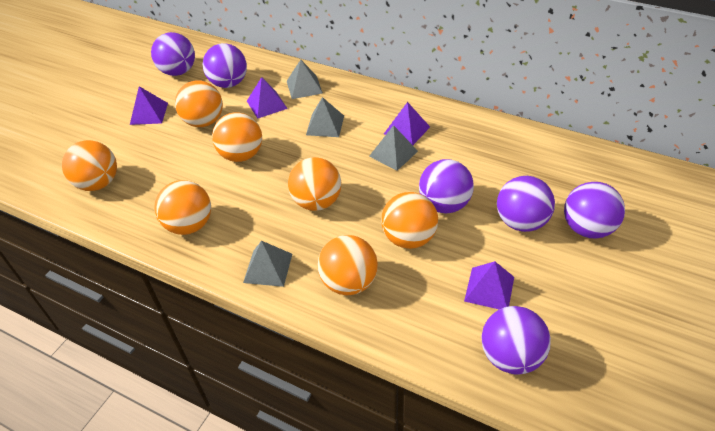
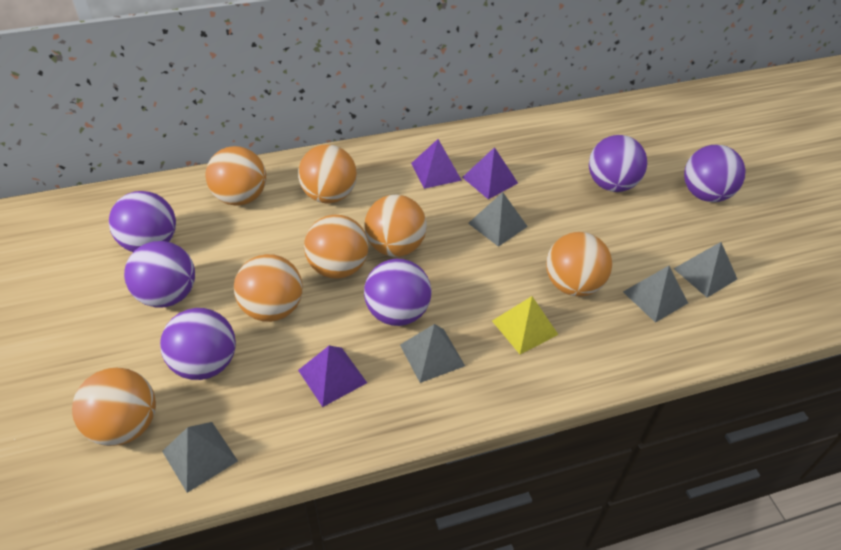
grey pyramid: [243,241,292,287] [287,60,323,99] [306,97,344,137] [369,125,418,171] = 4 -> [162,422,238,493] [400,324,465,383] [468,192,528,247] [623,266,688,323] [674,242,737,297] = 5
purple pyramid: [130,86,168,125] [247,77,288,119] [384,102,430,145] [464,261,514,309] = 4 -> [298,346,367,407] [411,139,462,189] [462,147,518,199] = 3
yellow pyramid: none = 0 -> [492,296,558,354] = 1

